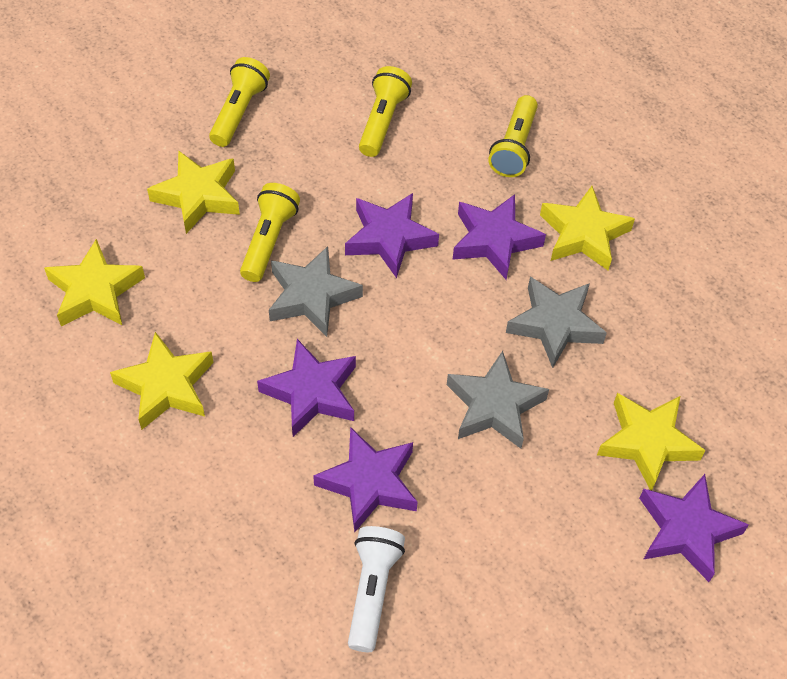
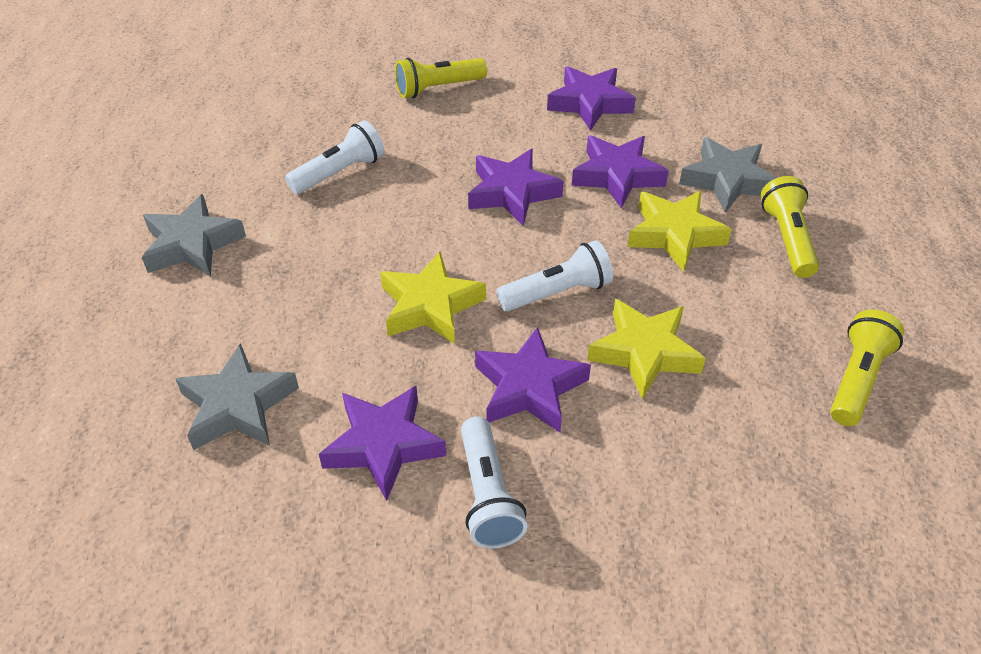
white flashlight: [348,526,405,652] = 1 -> [285,120,385,194] [461,416,527,549] [496,240,613,312] = 3
yellow flashlight: [209,57,270,147] [240,183,300,282] [359,66,412,157] [488,95,538,177] = 4 -> [395,58,487,98] [761,176,819,278] [830,310,904,426] = 3
yellow star: [44,239,145,326] [110,332,214,430] [147,150,240,234] [540,186,635,271] [597,393,706,491] = 5 -> [380,252,486,344] [587,299,706,399] [627,191,732,272] = 3

